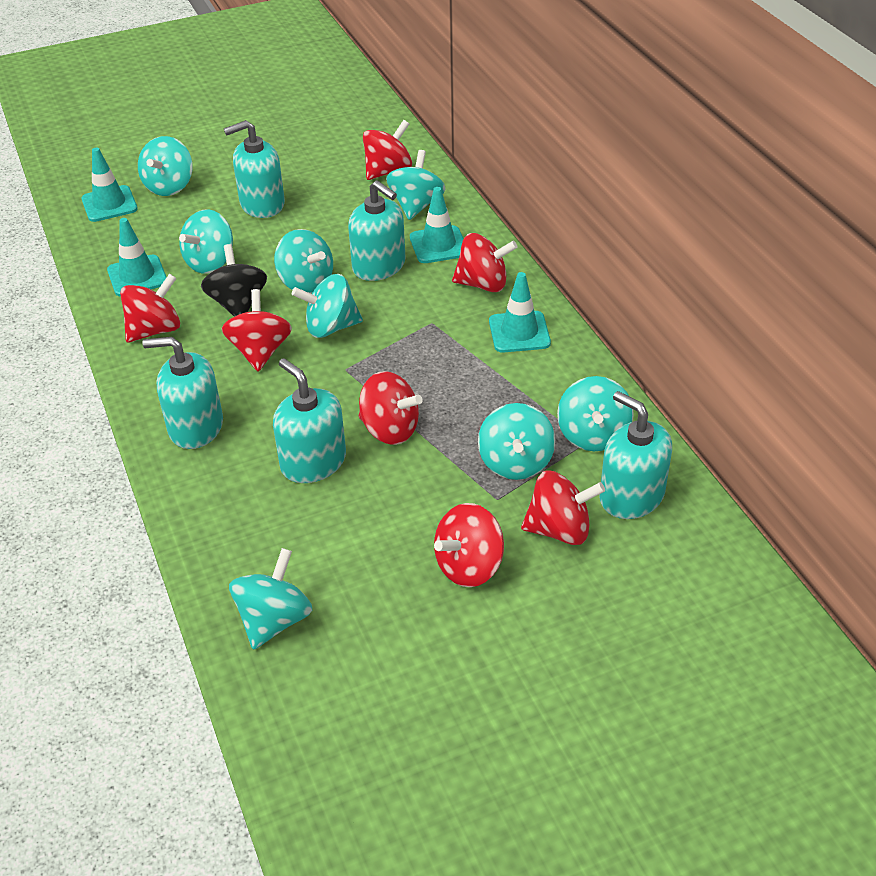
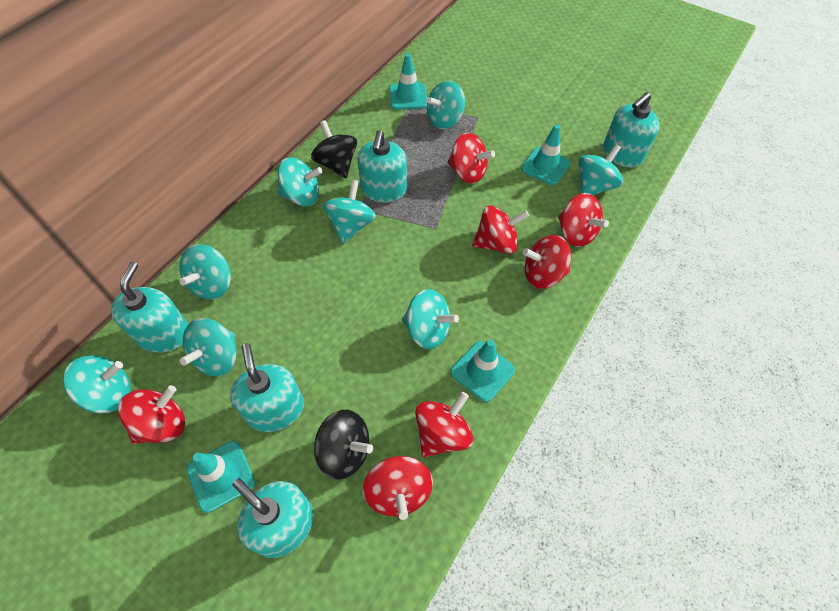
black spinning top: [201,244,267,317] = 1 -> [311,120,357,178] [314,410,373,480] = 2

